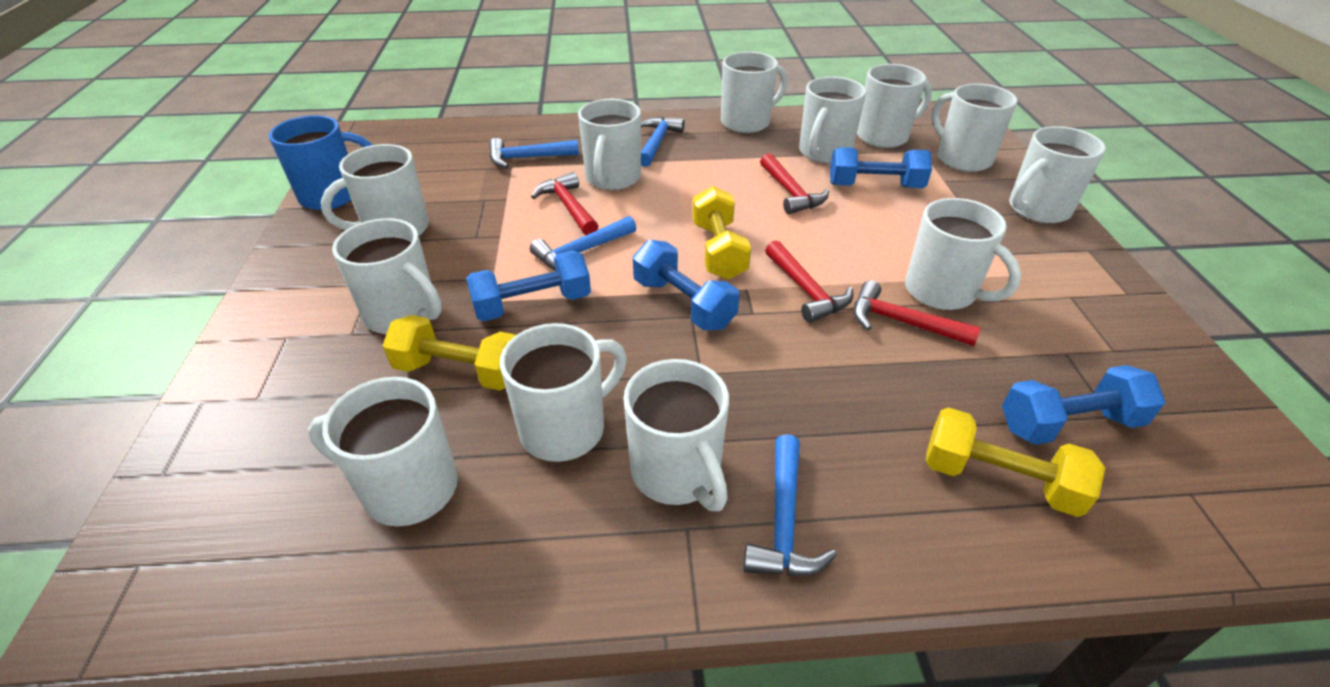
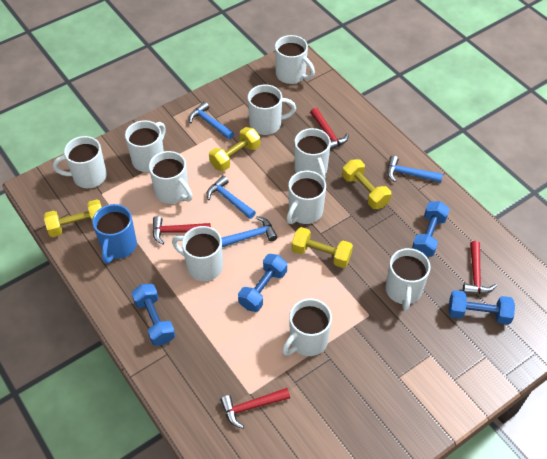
white mug: [308,377,458,527] [321,144,429,236] [332,218,442,334] [500,323,627,462] [578,99,641,190] [623,359,729,511] [721,51,788,133] [799,76,866,164] [857,64,932,148] [905,198,1021,310] [931,83,1018,172] [1009,126,1106,224] = 12 -> [53,136,107,188] [125,120,166,172] [149,151,193,204] [172,226,223,281] [248,85,296,135] [275,35,315,84] [282,299,332,356] [287,170,326,224] [294,128,331,180] [385,248,431,311] = 10
yellow dumbbell: [383,315,516,391] [692,186,751,280] [926,407,1105,517] = 3 -> [44,200,102,237] [209,127,260,171] [291,227,353,268] [342,159,391,209] = 4

